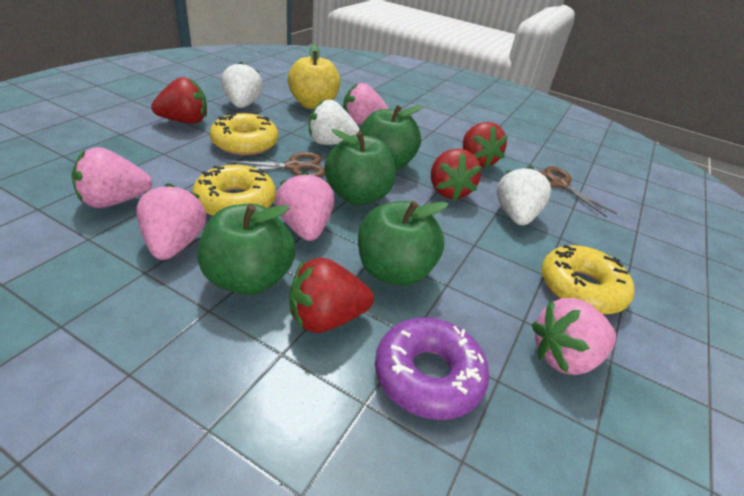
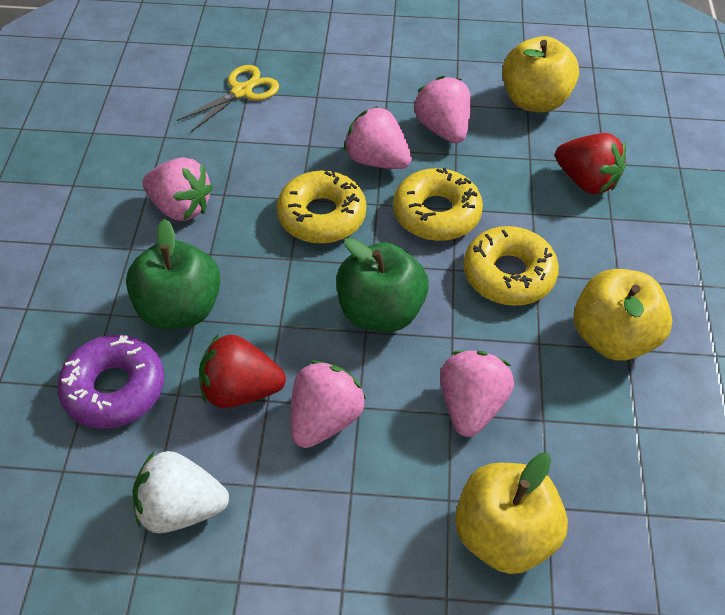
brown scissors: [226,152,325,178] [538,166,617,218] = 2 -> none = 0
green apple: [197,204,296,295] [324,129,396,205] [358,201,448,286] [359,105,423,170] = 4 -> [126,219,221,329] [336,238,429,332] = 2
red strawberry: [151,77,207,124] [289,257,374,333] [431,149,482,200] [463,122,508,168] = 4 -> [199,334,286,408] [555,133,626,194] = 2
white strawberry: [221,62,263,108] [309,100,359,145] [497,166,551,225] = 3 -> [132,451,229,533] = 1
yellow apple: [288,44,340,109] = 1 -> [455,453,568,574] [502,36,579,112] [574,269,672,361] = 3
yellow scissors: none = 0 -> [177,65,279,132] = 1

